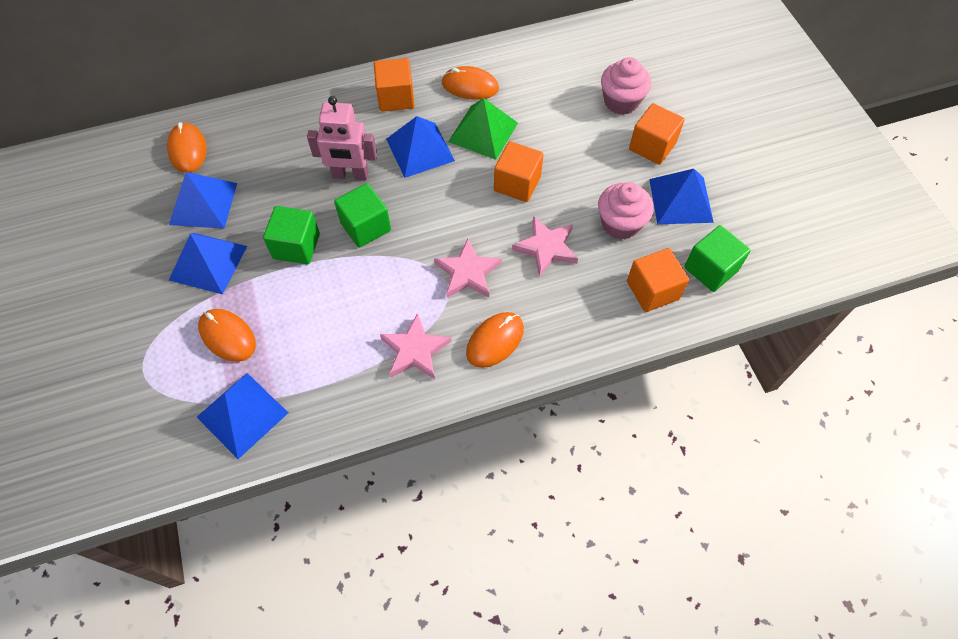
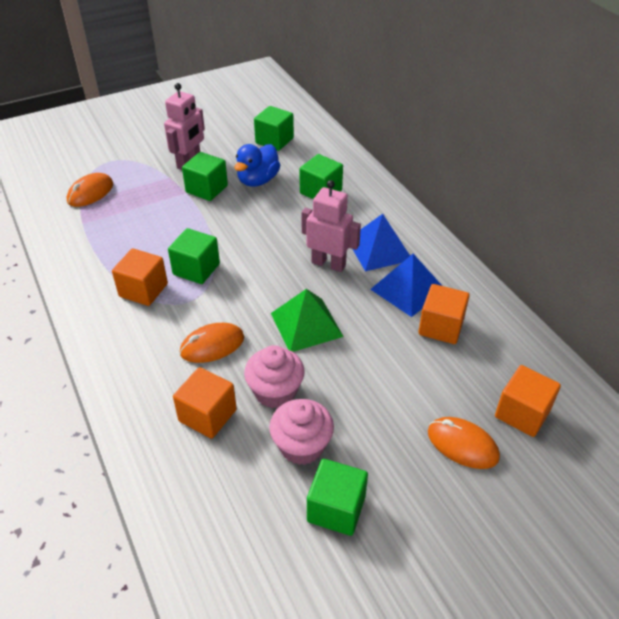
blue duck: none = 0 -> [234,144,280,187] = 1
blue pyramid: [169,172,237,229] [169,233,247,294] [197,373,288,459] [386,116,455,178] [649,169,714,224] = 5 -> [353,214,410,271] [370,254,442,317] = 2
green cube: [263,206,320,264] [334,183,391,248] [684,225,751,292] = 3 -> [168,228,220,284] [182,152,228,201] [254,106,294,151] [299,154,343,199] [307,459,368,536] = 5
orange mouse: [167,122,207,173] [198,309,256,362] [442,66,499,100] [466,312,524,368] = 4 -> [67,173,113,207] [180,323,244,363] [428,417,500,469] = 3
pink robot: [307,96,377,180] = 1 -> [164,83,205,170] [301,180,361,272] = 2
pink star: [380,313,451,379] [434,239,502,298] [512,216,578,277] = 3 -> none = 0

